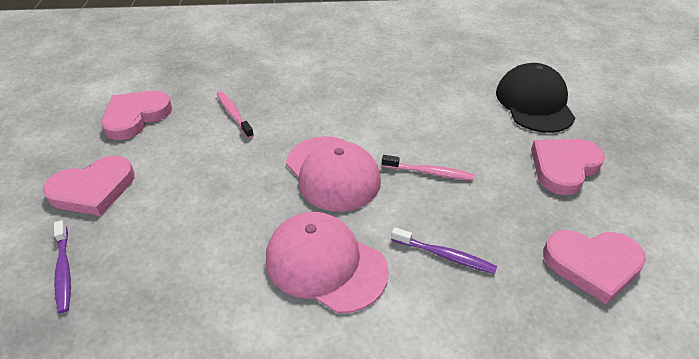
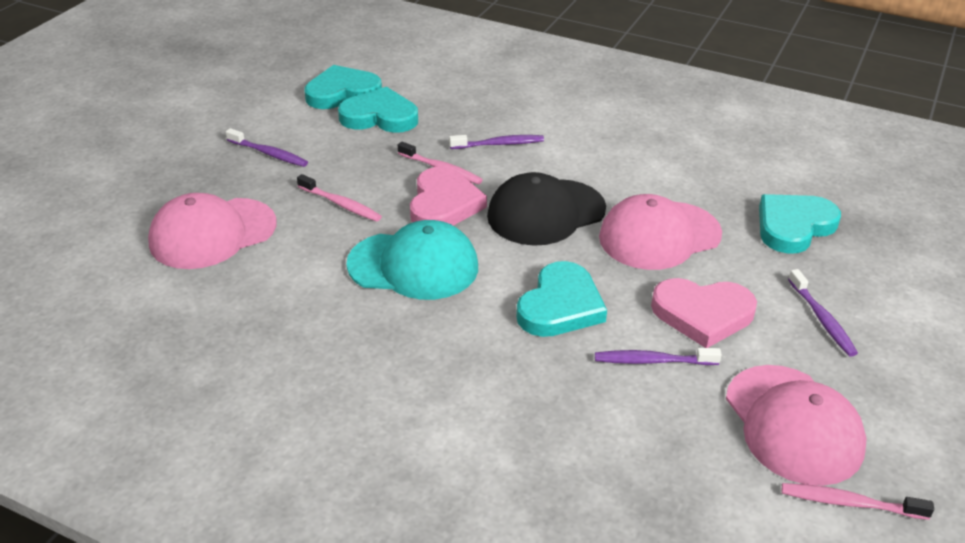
pink cap: [266,212,389,313] [286,136,381,212] = 2 -> [148,193,276,269] [599,194,722,270] [726,365,867,486] = 3
pink heart: [43,156,135,216] [101,91,172,140] [531,139,605,195] [543,230,646,304] = 4 -> [410,167,487,226] [651,278,757,348] = 2
pink toothbrush: [217,91,254,138] [382,155,474,180] = 2 -> [297,174,382,222] [398,142,483,184] [782,483,934,520] = 3
purple toothbrush: [54,220,71,313] [391,227,497,274] = 2 -> [226,128,308,167] [449,135,544,149] [595,348,722,365] [788,269,858,357] = 4
turquoise cap: none = 0 -> [346,220,478,300] = 1
turquoise heart: none = 0 -> [304,65,382,109] [338,87,418,133] [516,261,607,337] [759,194,841,254] = 4

